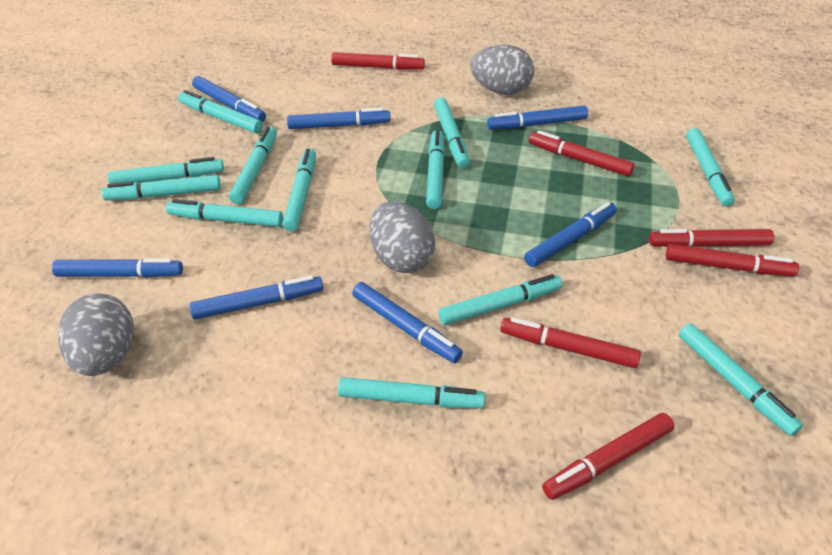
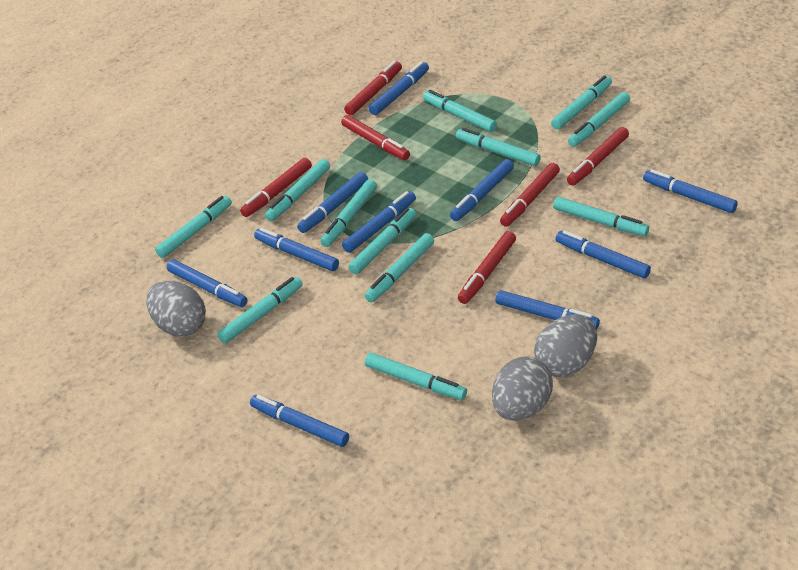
blue marker: [52,258,183,278] [189,275,323,320] [192,76,266,122] [287,108,391,129] [352,282,463,363] [487,106,588,130] [524,202,617,267] = 7 -> [167,259,247,307] [250,395,349,447] [254,228,339,271] [297,172,368,233] [342,191,416,253] [369,62,429,115] [450,159,514,221] [495,290,600,329] [555,230,651,278] [643,169,738,213] = 10

